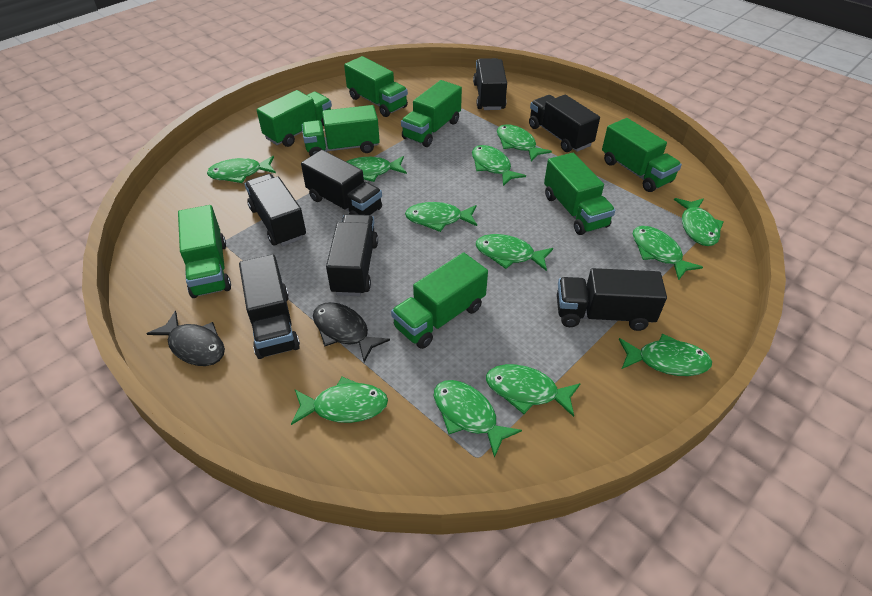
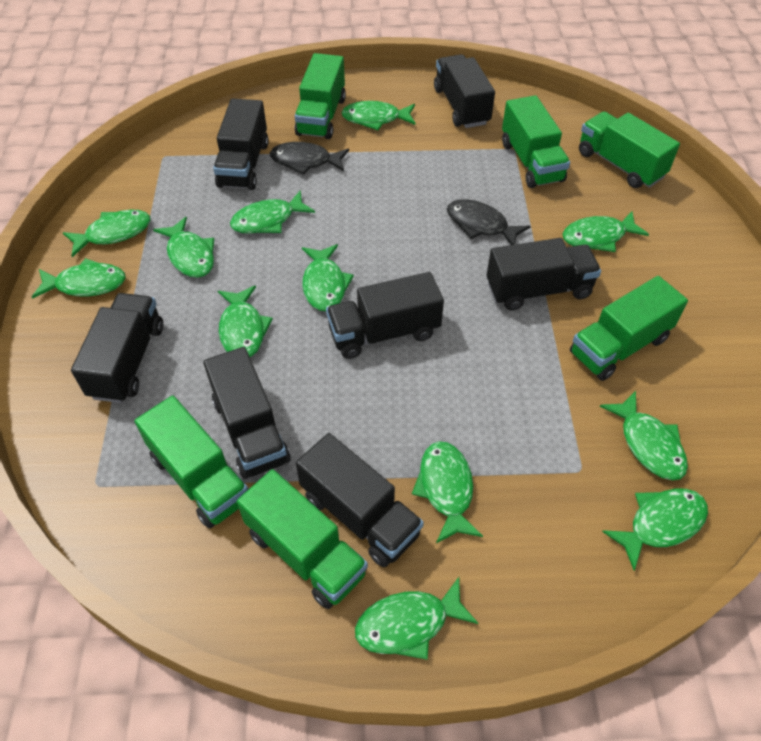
green truck: [178,205,231,298] [257,90,332,147] [302,105,380,157] [344,56,408,117] [391,253,488,349] [401,80,462,147] [544,153,615,235] [602,118,682,192] = 8 -> [134,395,249,529] [237,469,368,609] [294,53,346,139] [502,95,570,188] [570,276,688,381] [579,111,680,188] = 6

